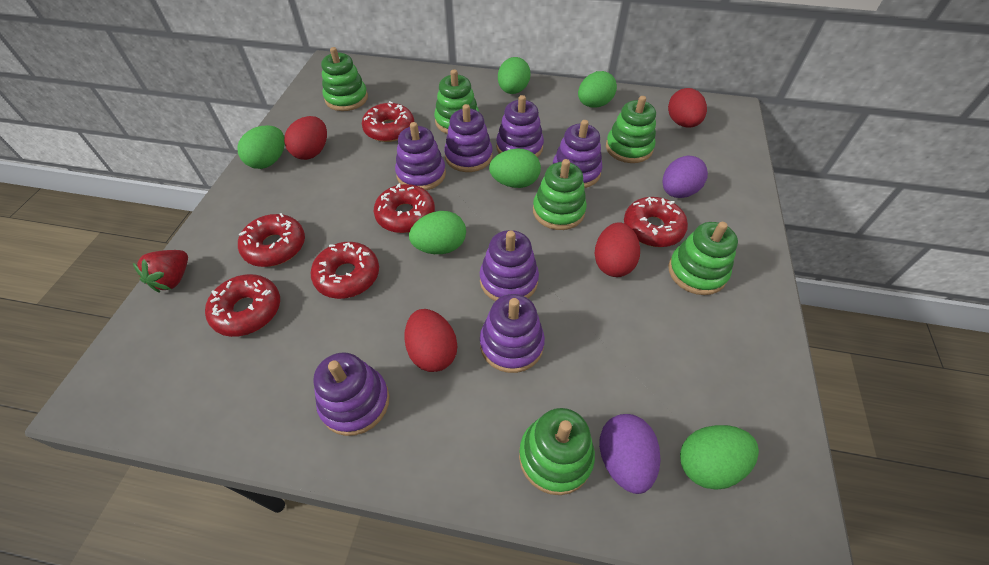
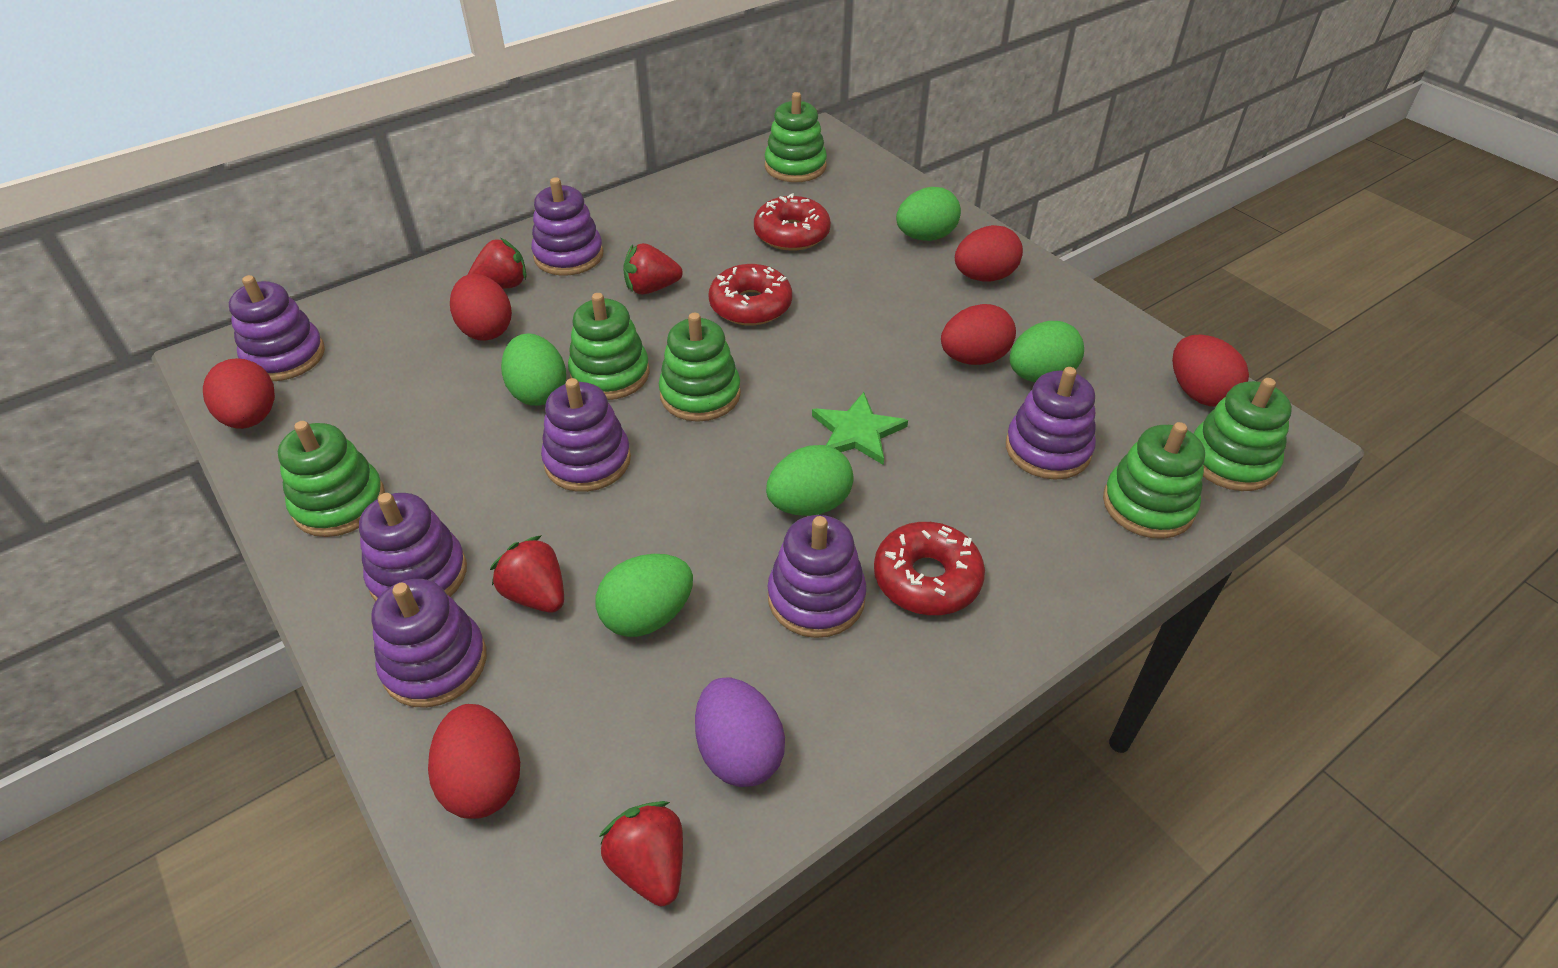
green egg: [237,125,285,169] [409,211,466,254] [489,149,541,188] [498,57,531,94] [578,71,617,108] [680,425,759,490] = 6 -> [501,333,566,406] [595,554,693,637] [766,445,853,516] [896,187,961,241] [1010,321,1084,382] = 5
green star: none = 0 -> [812,392,908,465] = 1
purple egg: [599,414,661,494] [663,155,708,198] = 2 -> [695,677,785,787] = 1
red donut: [205,274,280,337] [238,213,305,267] [311,242,379,299] [362,101,414,142] [374,183,435,233] [624,197,688,247] = 6 -> [708,264,792,325] [754,194,831,251] [874,522,985,615] = 3
red egg: [284,116,327,160] [404,309,457,372] [594,222,640,277] [668,88,707,127] = 4 -> [203,358,275,429] [428,704,520,819] [450,274,512,341] [941,304,1016,365] [955,225,1023,282] [1172,335,1249,406] = 6
red strawberry: [133,250,188,293] = 1 -> [468,238,526,289] [490,535,564,613] [599,801,683,907] [623,243,683,294] = 4

